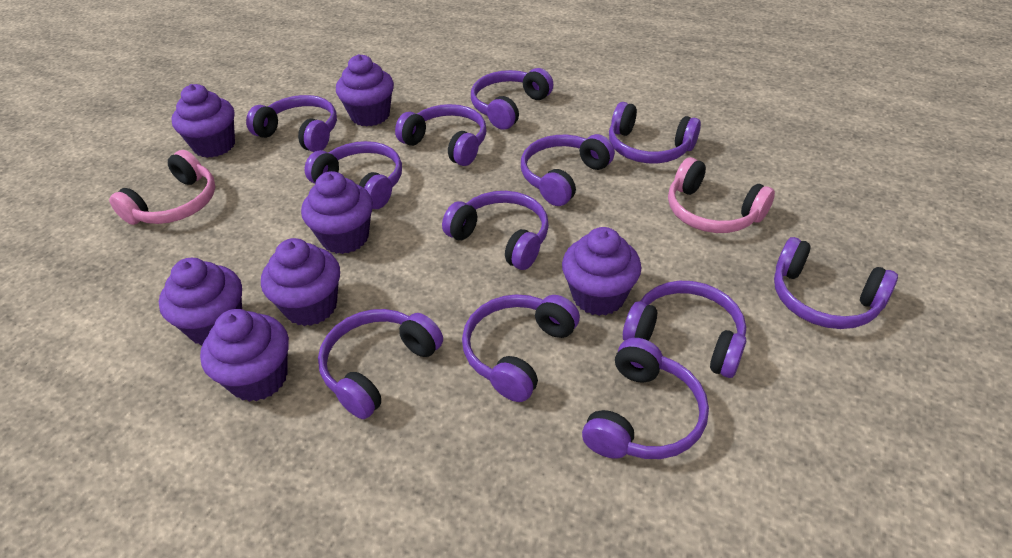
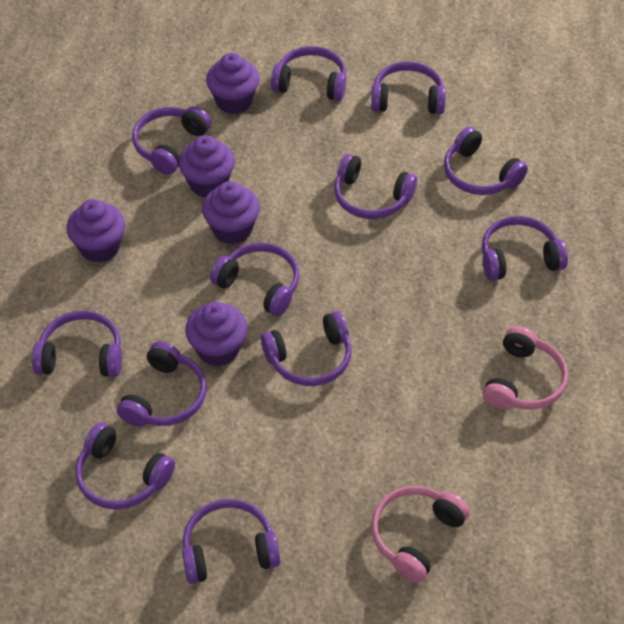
purple cupcake: [159,258,242,346] [171,84,235,158] [200,309,289,402] [261,238,340,326] [301,171,373,254] [336,54,394,127] [562,227,641,316] = 7 -> [67,199,125,263] [179,135,235,197] [185,302,247,367] [202,181,260,245] [206,53,260,114] = 5

